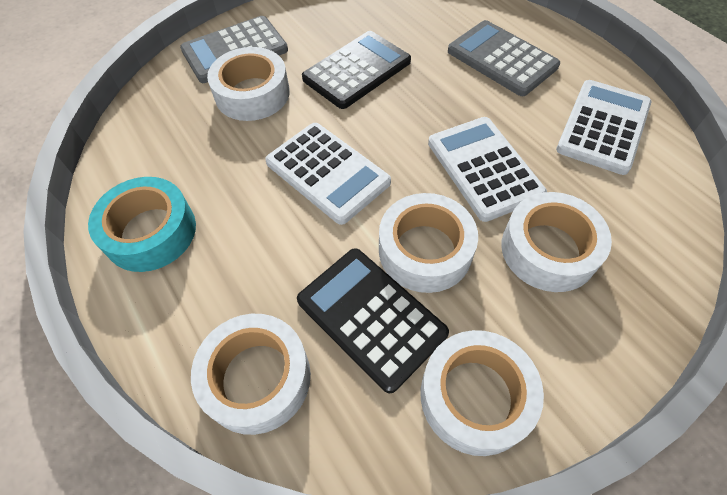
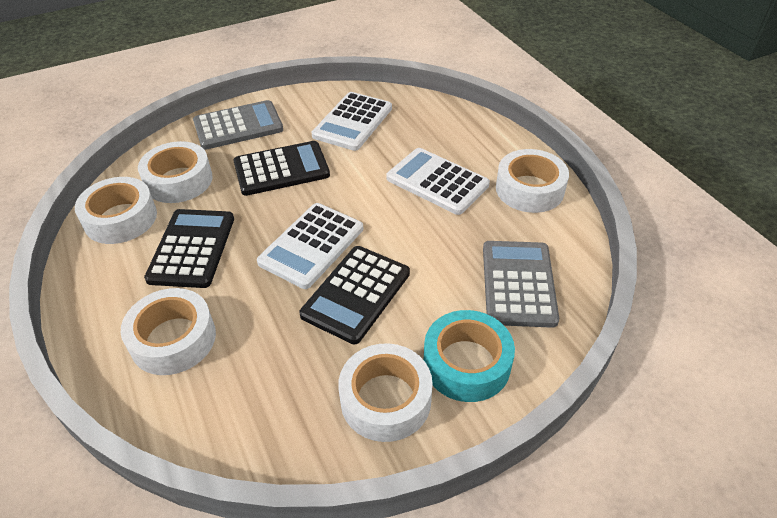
black calculator: [297,248,449,393] [302,31,411,109] = 2 -> [144,209,234,288] [233,141,330,196] [299,246,410,344] = 3

